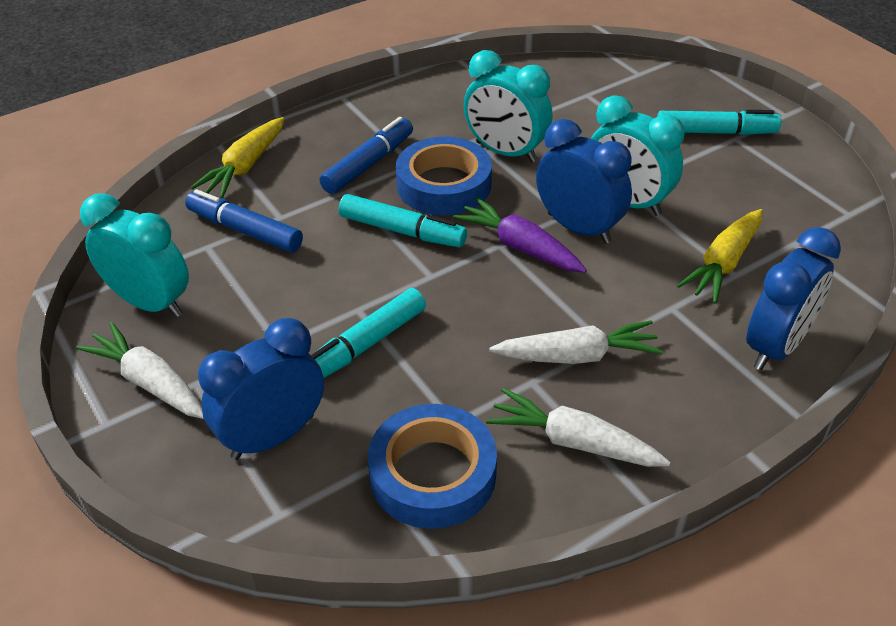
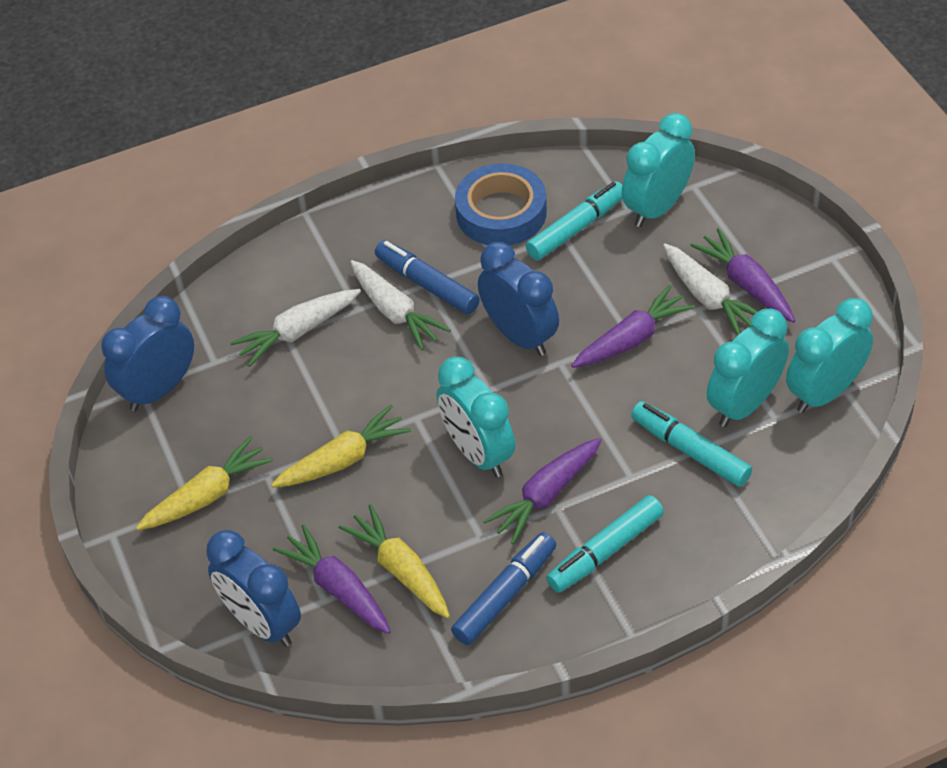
blue tape: [368,404,497,529] [396,137,492,215] = 2 -> [455,163,547,245] = 1
purple carrot: [453,197,587,273] = 1 -> [273,524,391,634] [483,438,602,544] [571,285,695,368] [690,228,795,323] = 4
turquoise clock: [80,194,189,317] [464,50,552,163] [591,95,685,216] = 3 -> [437,357,515,477] [622,113,695,227] [707,308,789,427] [786,298,873,413] = 4
yellow carrot: [191,117,285,198] [677,209,763,304] = 2 -> [136,436,274,530] [271,405,411,488] [339,504,450,618] = 3

